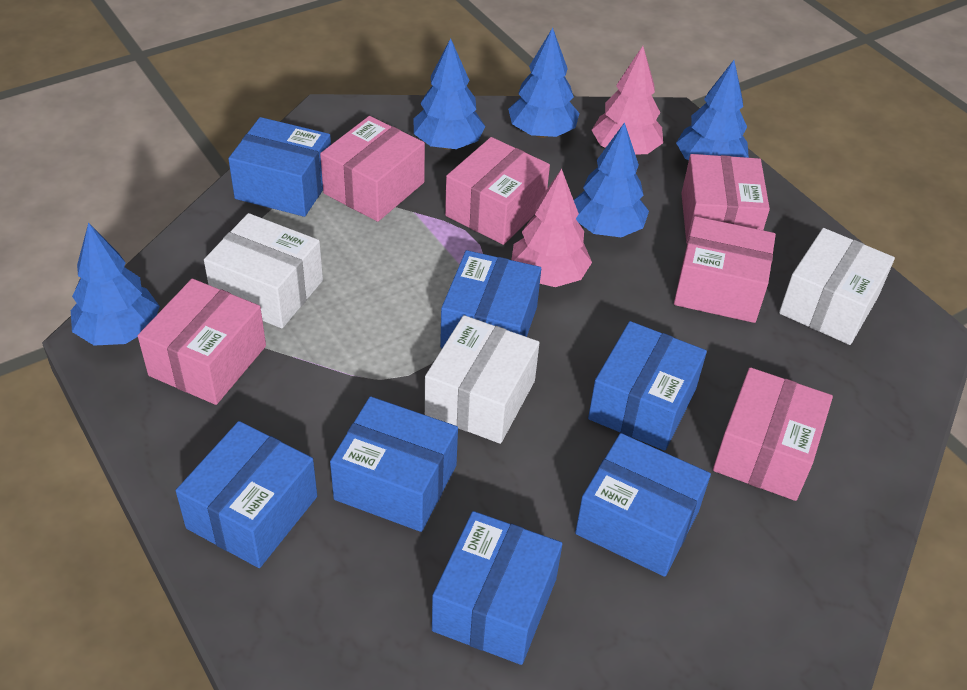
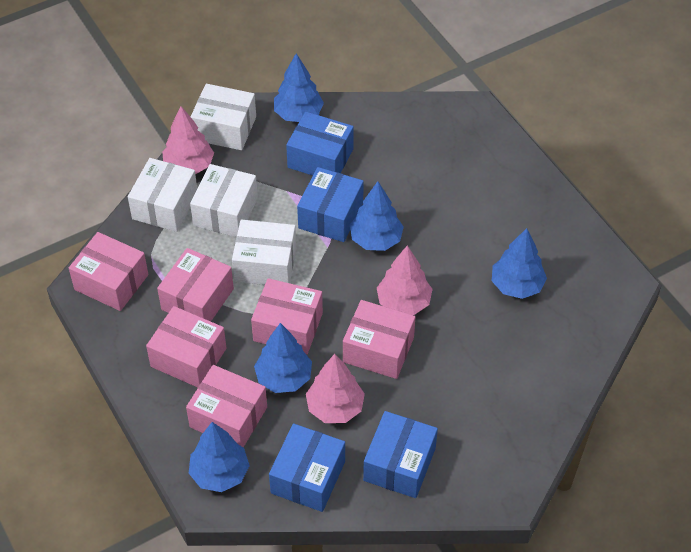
blue box: [176,421,317,568] [228,117,331,217] [330,396,458,532] [432,511,562,665] [440,250,541,348] [575,433,711,577] [588,321,707,451] = 7 -> [269,423,345,512] [286,112,354,176] [297,167,364,242] [363,411,438,498] = 4
pink tree: [511,169,592,287] [592,46,663,155] = 2 -> [162,106,214,174] [306,354,365,423] [377,245,433,315] = 3
white box: [204,213,323,328] [425,315,539,444] [779,228,895,345] = 3 -> [128,158,197,232] [190,164,258,237] [191,84,256,150] [232,219,296,285] = 4

